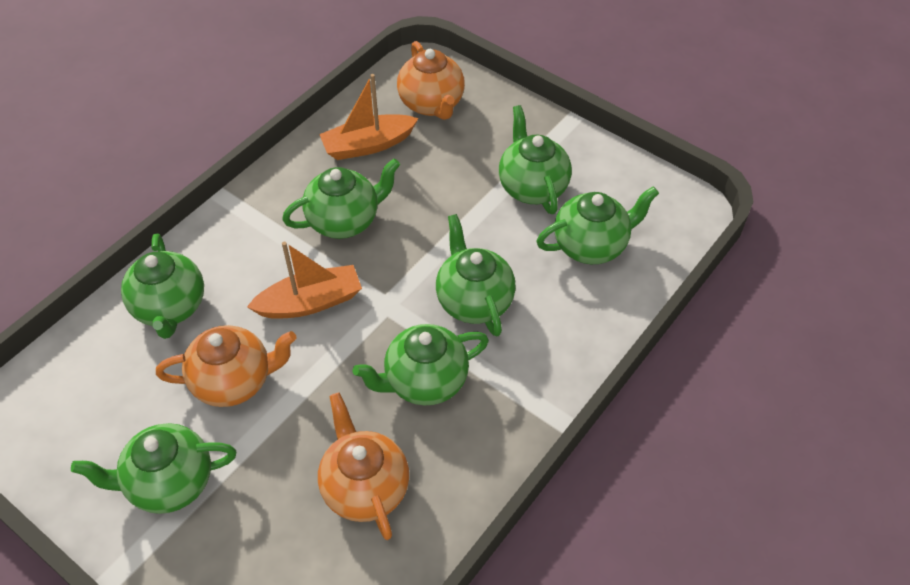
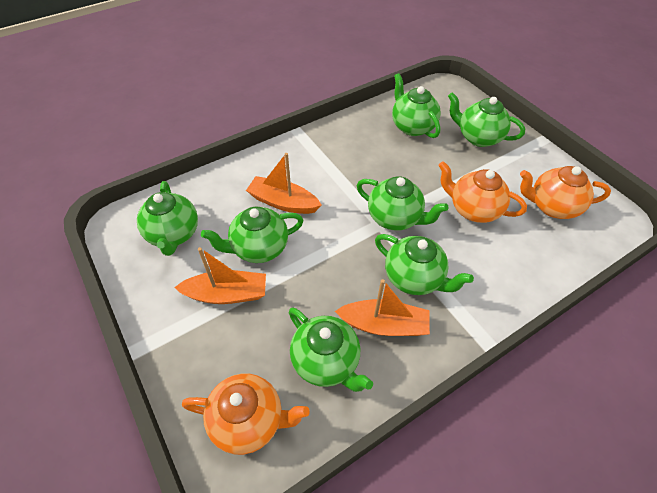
orange boat: [247,242,362,319] [319,74,419,160] = 2 -> [174,247,266,304] [246,153,322,214] [335,279,430,336] = 3

